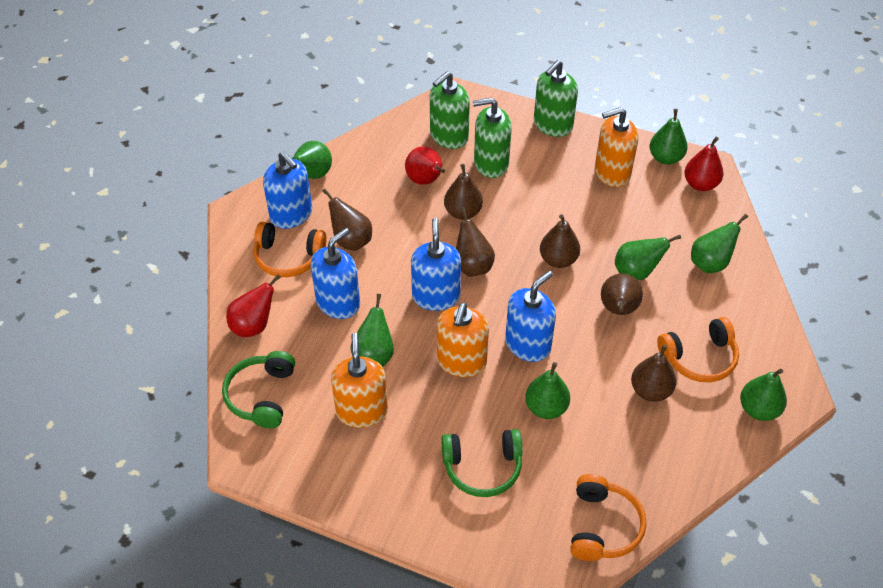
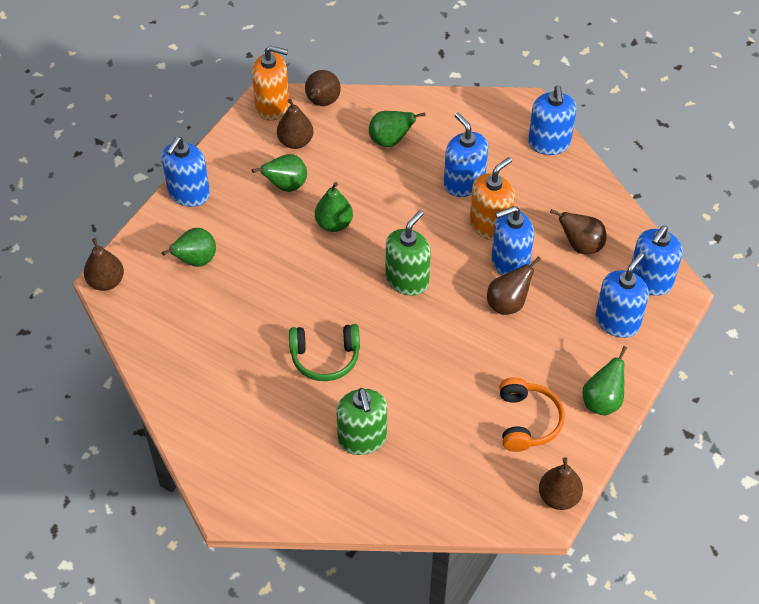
blue soap dispenser: [263,151,312,229] [311,228,360,319] [411,218,461,311] [505,271,556,362] = 4 -> [161,137,210,207] [444,113,488,197] [491,206,534,276] [528,85,576,155] [595,253,649,338] [632,226,683,296] = 6
green headphones: [222,351,295,428] [441,429,523,497] = 2 -> [289,324,360,381] = 1
green pear: [292,141,332,179] [350,294,394,367] [525,362,570,419] [615,235,681,280] [649,109,688,165] [691,214,748,273] [740,369,787,421] = 7 -> [162,228,216,267] [252,154,307,192] [315,182,353,232] [369,111,425,147] [582,346,627,416] = 5
green soap dispenser: [430,71,470,149] [473,97,512,178] [534,60,578,137] = 3 -> [336,388,387,455] [386,211,431,296] = 2
orange headphones: [253,222,327,277] [570,474,646,561] [657,317,739,382] = 3 -> [499,377,565,452] = 1
orange soap dispenser: [331,333,388,428] [437,303,489,377] [595,107,638,187] = 3 -> [252,46,289,121] [470,157,515,241] = 2
red pear: [226,274,281,337] [405,146,445,185] [684,137,724,191] = 3 -> none = 0

